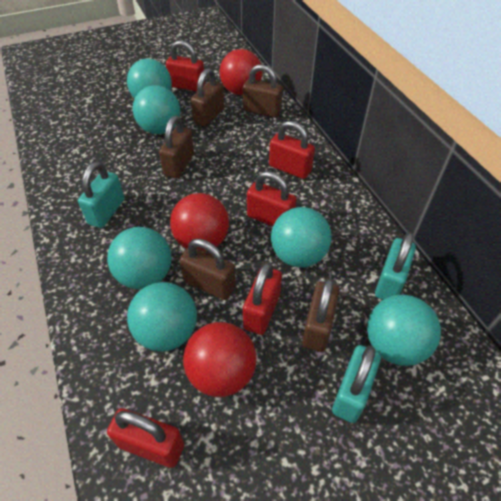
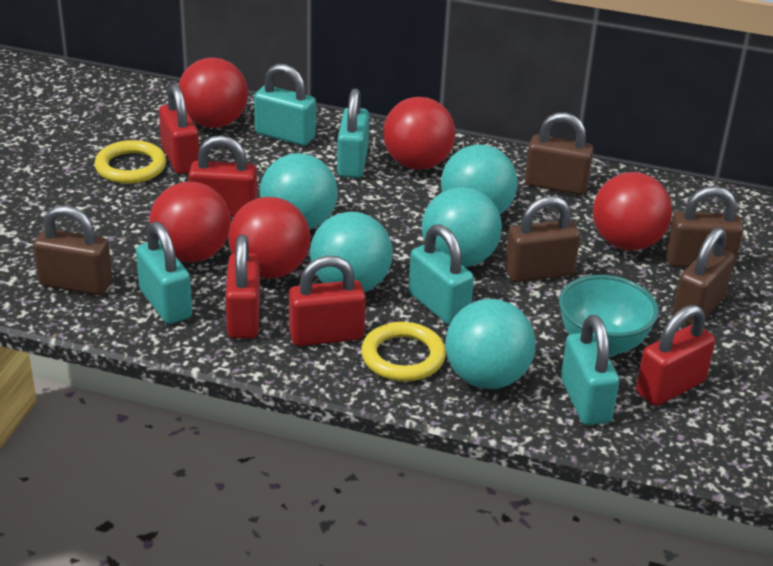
red ball: [170,193,229,251] [183,322,257,397] [220,49,262,95] = 3 -> [149,182,231,262] [178,57,248,128] [228,197,310,279] [383,97,455,169] [593,172,672,250] = 5
turquoise ball: [107,227,172,289] [127,58,172,98] [127,282,197,351] [133,85,180,134] [271,207,332,267] [367,295,441,366] = 6 -> [260,153,338,230] [310,212,393,292] [422,187,502,267] [441,144,517,214] [446,299,536,389] = 5
turquoise bowl: none = 0 -> [559,275,659,357] = 1
turquoise padlock: [78,162,125,228] [332,345,381,423] [375,232,416,300] = 3 -> [136,222,192,324] [254,64,316,146] [337,88,369,178] [409,224,474,325] [561,315,619,425] = 5
yellow ring: none = 0 -> [94,140,166,184] [361,322,446,382] = 2

